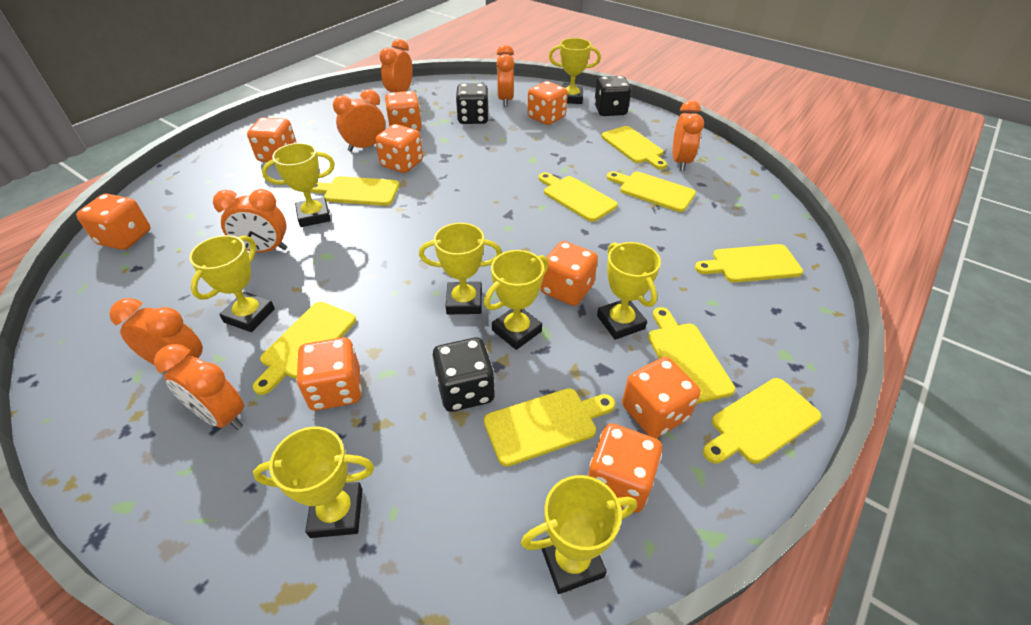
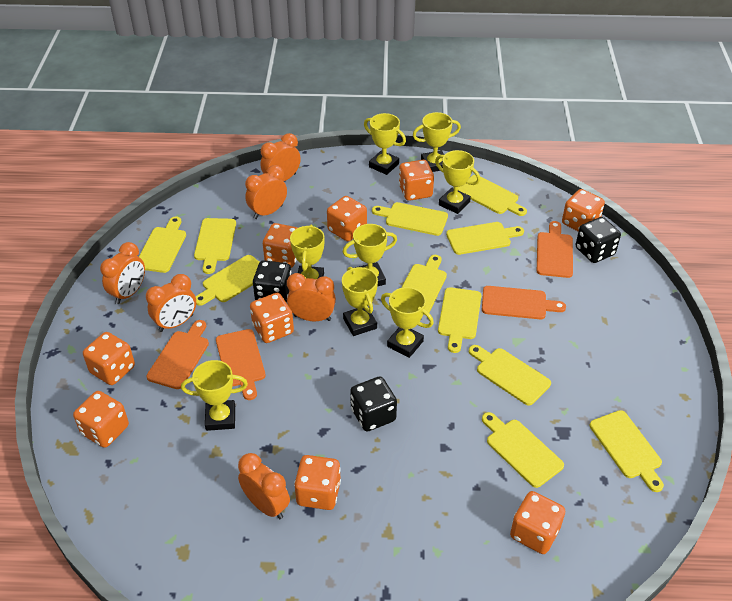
orange clock: [109,298,203,365] [154,344,244,430] [213,189,287,252] [333,89,385,152] [379,39,413,93] [496,44,514,107] [672,100,704,171] = 7 -> [100,242,145,304] [146,274,196,332] [238,453,290,519] [245,165,287,219] [261,133,301,181] [287,273,336,321] = 6
orange cutting board: none = 0 -> [147,320,209,389] [216,329,265,400] [482,286,566,319] [537,221,573,278] = 4
yellow cutting board: [253,302,356,395] [310,176,399,206] [484,388,615,467] [538,172,618,222] [601,126,667,169] [607,171,696,212] [648,307,735,404] [695,244,803,283] [703,378,822,464] = 9 -> [139,217,186,273] [194,218,236,274] [196,255,259,306] [372,202,448,236] [401,255,447,315] [438,287,482,353] [446,222,524,255] [458,175,527,216] [469,345,551,405] [482,412,564,488] [590,410,664,492] = 11

